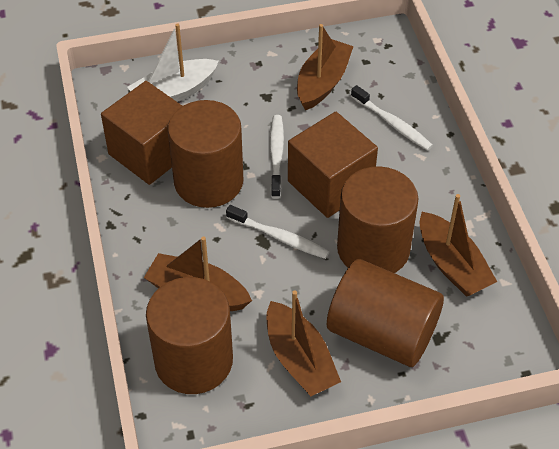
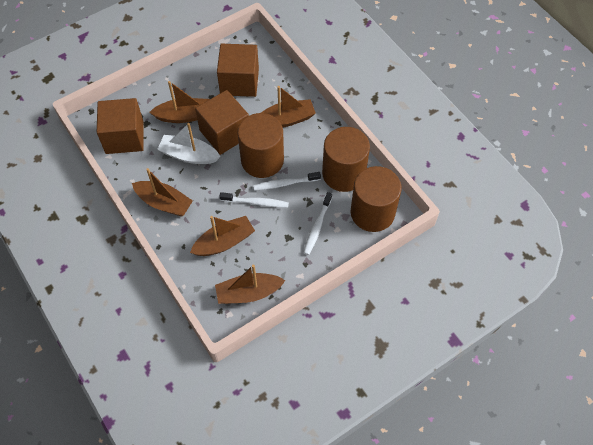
brown boat: [144,236,252,311] [266,291,341,396] [297,24,354,110] [419,194,497,297] = 4 -> [132,168,193,217] [149,81,210,123] [190,216,255,256] [215,264,286,304] [261,86,316,127] = 5
brown cube: [101,81,182,185] [288,112,378,218] = 2 -> [97,98,143,154] [195,90,249,155] [217,44,259,97] = 3
brown cylinder: [146,277,233,394] [168,100,244,208] [327,259,444,367] [337,166,419,273] = 4 -> [238,113,284,178] [322,127,370,192] [351,166,402,232] = 3

